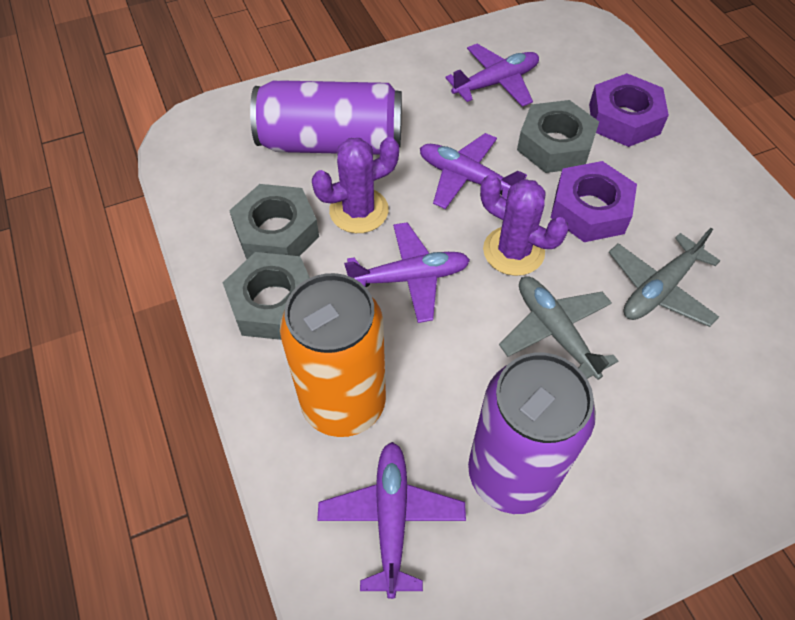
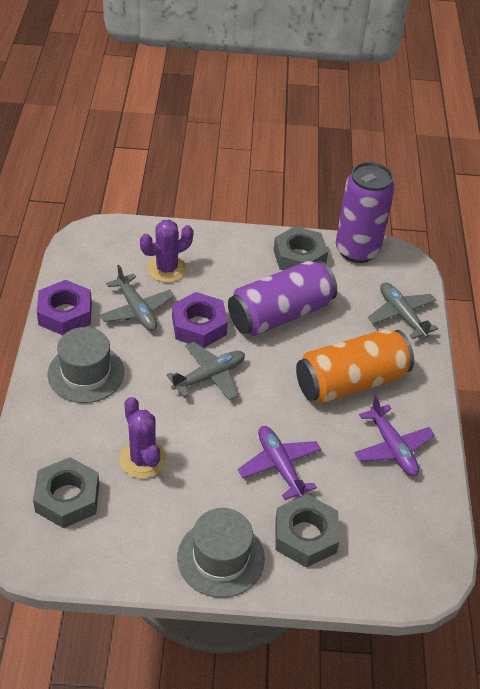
grey hat: none = 0 -> [48,327,124,403] [177,508,265,598] = 2
grey plane: [499,277,618,380] [609,228,720,327] = 2 -> [100,265,174,331] [167,342,245,401] [368,282,438,339] = 3
purple plane: [317,442,466,599] [344,222,470,323] [420,133,527,209] [445,44,539,107] = 4 -> [238,426,321,500] [354,396,435,476] = 2

